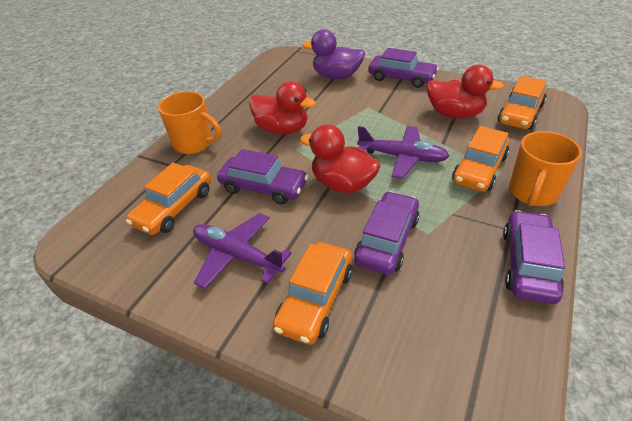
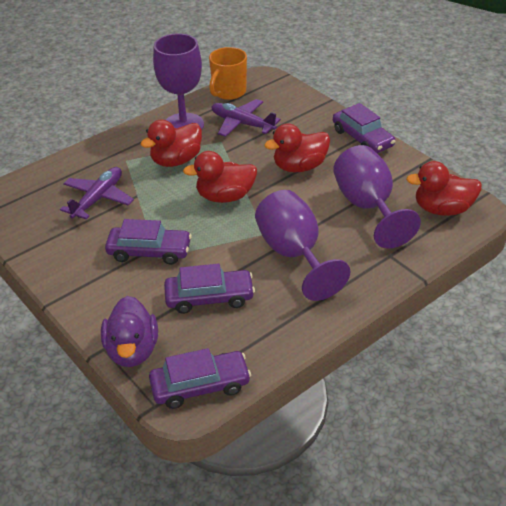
orange car: [126,163,211,235] [273,242,352,345] [452,126,510,192] [498,76,547,130] = 4 -> none = 0
orange mug: [158,91,221,154] [509,131,582,206] = 2 -> [209,47,247,100] = 1
purple goblet: none = 0 -> [153,34,204,130] [255,190,350,301] [333,145,421,249] = 3
red duck: [249,81,316,135] [300,124,381,193] [427,65,504,119] = 3 -> [141,120,202,167] [183,151,257,203] [264,123,330,172] [406,161,482,216] = 4

